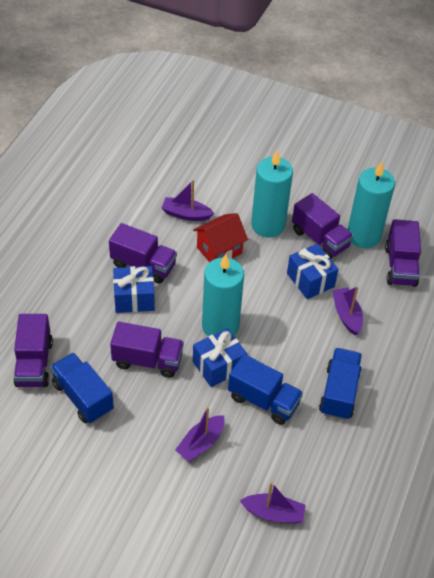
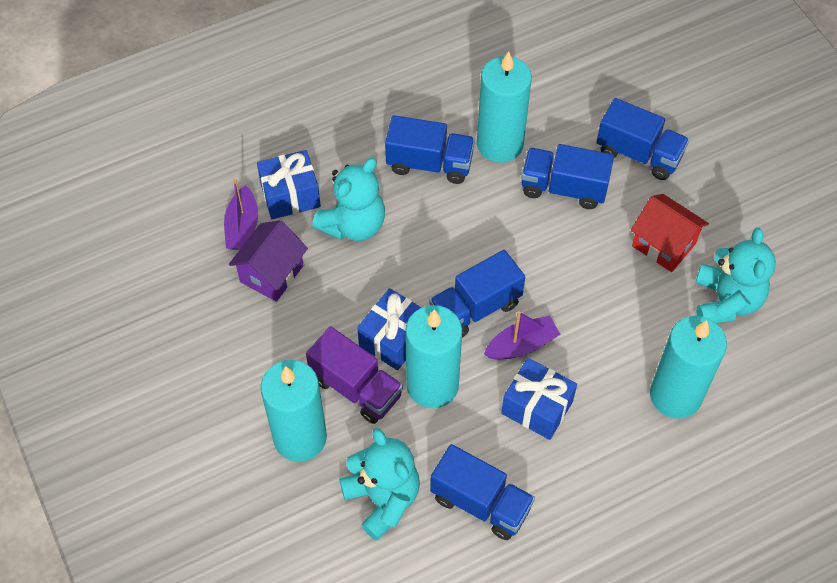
blue truck: [50,353,114,423] [228,354,303,425] [319,348,362,420] = 3 -> [385,115,475,184] [429,250,525,338] [430,444,535,540] [521,144,614,209] [596,98,689,180] = 5
purple boat: [162,180,214,221] [175,407,225,462] [240,482,306,524] [332,286,363,335] = 4 -> [224,178,258,250] [484,311,560,360] = 2
purple house: none = 0 -> [229,220,308,302] = 1
purple truck: [13,314,53,387] [109,223,177,283] [110,322,184,378] [292,193,353,259] [385,219,421,287] = 5 -> [306,326,403,424] = 1
turquoise candle: [202,254,244,336] [251,150,293,238] [347,161,395,248] = 3 -> [261,360,327,462] [405,305,462,408] [477,51,532,163] [650,316,727,419] = 4
turquoise teddy bear: none = 0 -> [312,158,385,241] [339,428,420,541] [696,228,776,323] = 3

